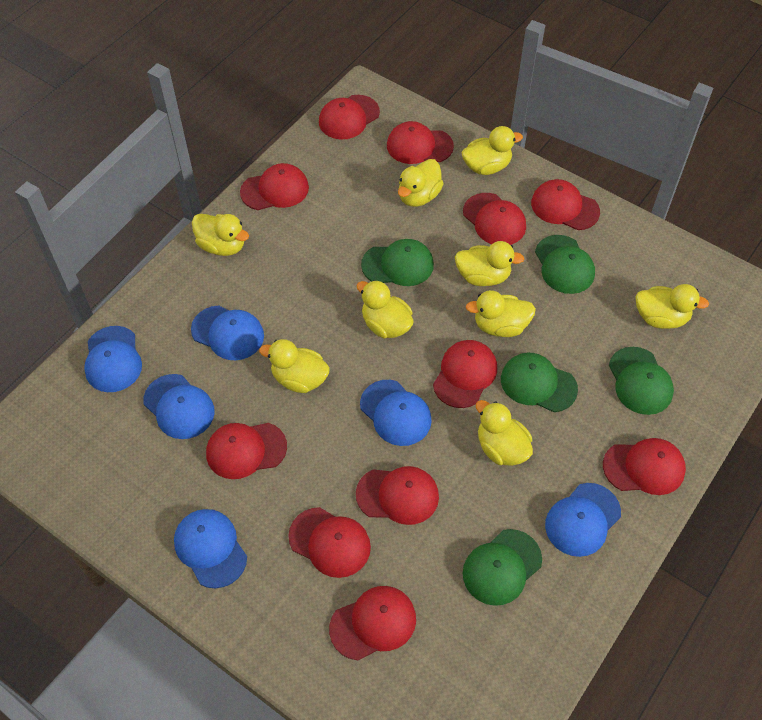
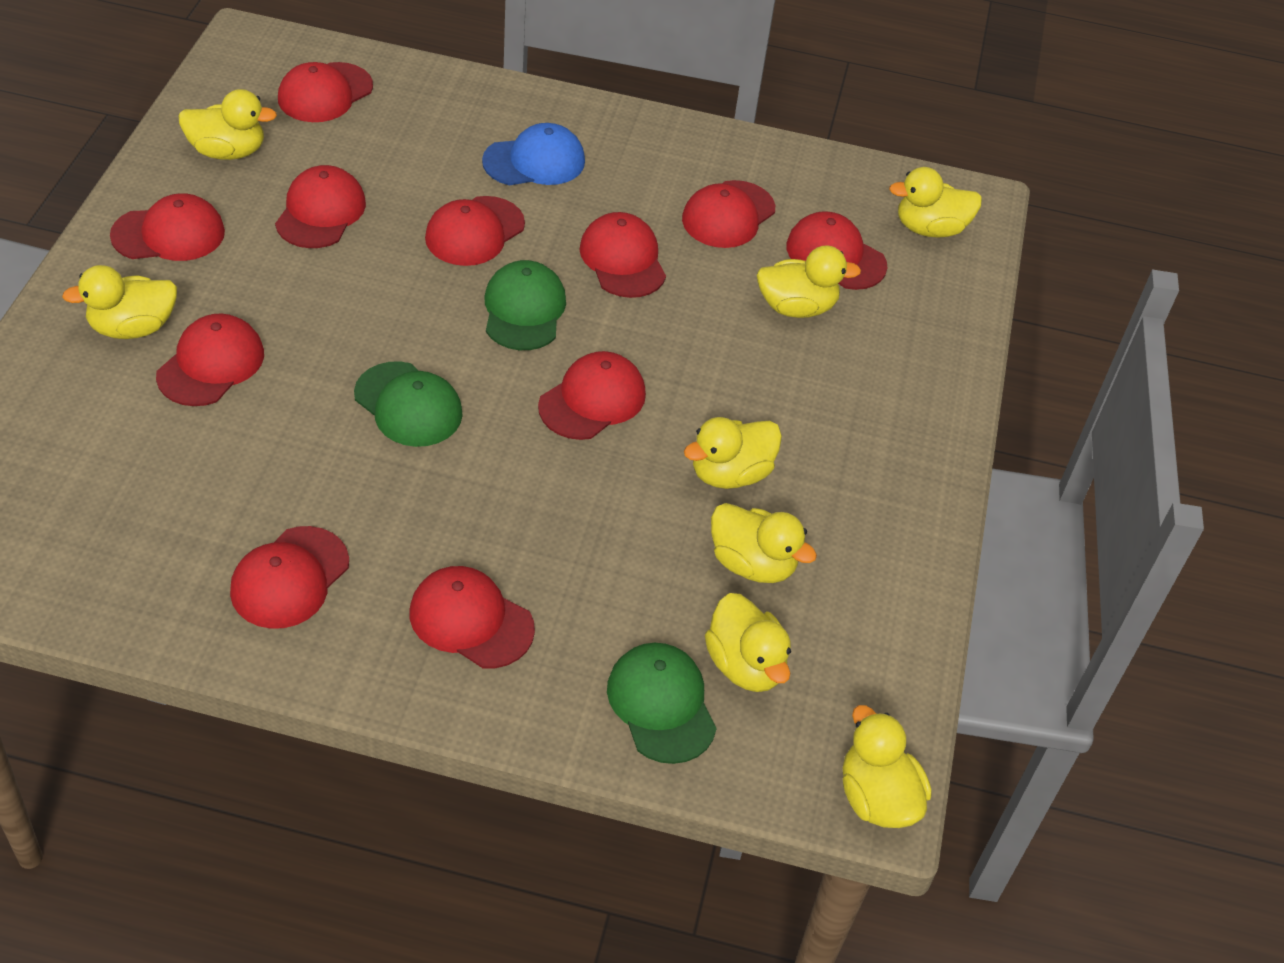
blue cap: [84,326,142,392] [143,374,215,439] [174,509,247,588] [191,305,264,360] [360,380,432,446] [545,483,621,557] = 6 -> [482,123,585,185] = 1
green cap: [361,239,434,286] [463,529,542,606] [501,353,578,412] [535,235,595,294] [609,347,674,415] = 5 -> [354,361,463,447] [484,260,566,350] [607,643,717,764] = 3
yellow duck: [192,214,249,256] [259,339,330,393] [356,280,413,338] [398,159,444,207] [455,241,524,286] [461,126,523,175] [465,290,536,337] [476,400,533,466] [635,284,709,329] = 9 -> [62,265,177,339] [178,89,277,160] [684,417,782,489] [705,593,791,692] [711,503,817,583] [757,245,861,318] [843,705,931,828] [889,167,982,238] = 8

